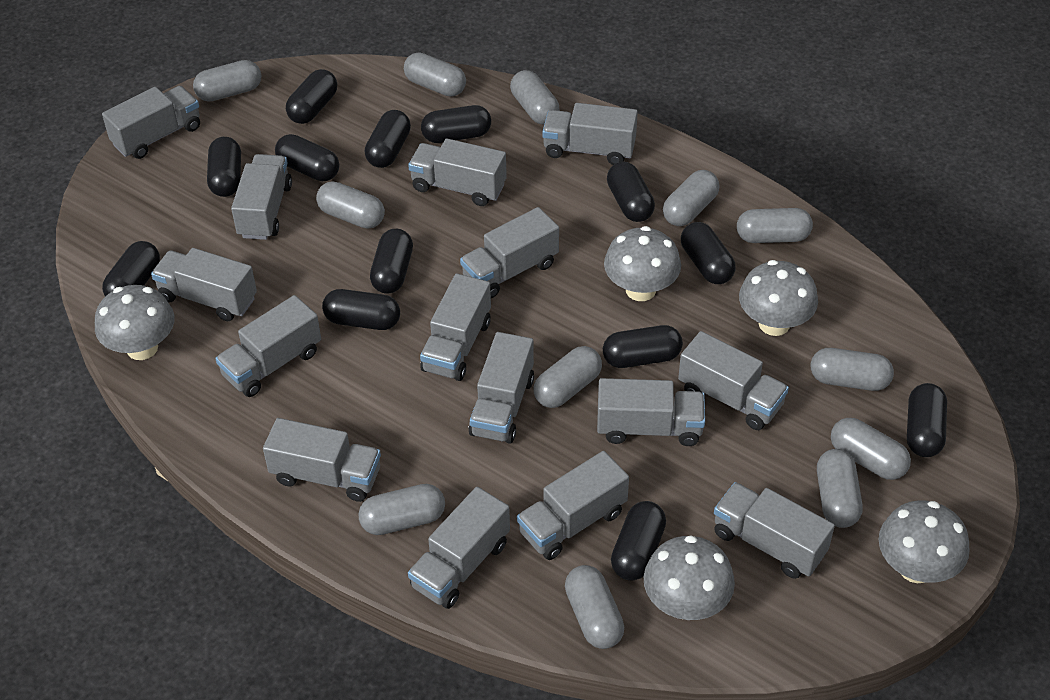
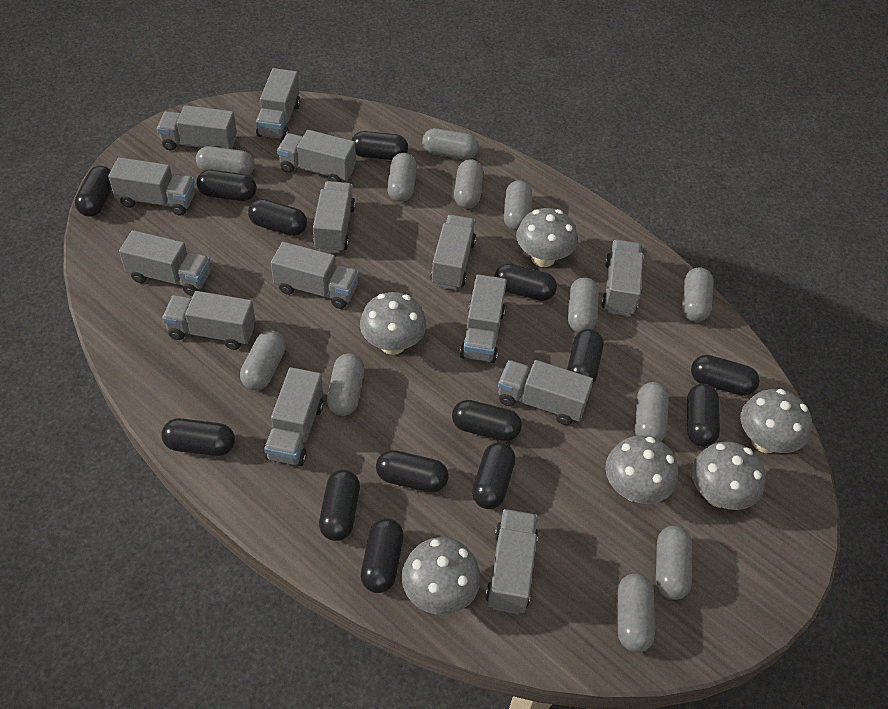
black capsule: [102,241,160,297] [207,137,241,197] [275,134,339,181] [286,69,337,124] [322,289,400,330] [365,110,411,168] [370,229,413,294] [421,105,491,143] [603,325,683,368] [607,162,655,222] [611,501,666,581] [681,222,736,284] [907,383,947,457] = 13 -> [75,166,112,216] [161,418,235,456] [196,170,257,201] [248,199,307,236] [319,470,360,541] [351,131,408,160] [361,518,404,593] [376,450,449,493] [452,400,522,441] [472,442,515,509] [494,264,557,301] [567,329,603,384] [687,384,720,447] [691,355,760,396] = 14
grey mushroom: [95,285,174,360] [604,226,681,301] [644,536,735,620] [739,260,818,336] [879,500,970,583] = 5 -> [360,292,426,355] [402,537,480,615] [516,208,577,267] [605,436,678,504] [692,441,766,510] [740,389,812,453] = 6
grey truck: [102,86,200,159] [151,248,257,321] [215,295,321,397] [231,154,292,240] [263,418,381,502] [408,138,507,206] [408,487,510,609] [420,273,491,381] [460,207,559,298] [469,332,534,444] [517,451,629,560] [542,103,638,165] [597,378,705,446] [678,331,789,430] [714,482,835,579] = 15 -> [108,157,195,215] [119,230,210,296] [157,105,237,150] [162,291,255,350] [256,68,300,140] [264,367,323,466] [271,242,359,309] [277,130,356,182] [313,181,355,253] [430,215,476,290] [460,274,507,363] [485,509,538,614] [498,360,593,425] [601,240,643,316] = 14

